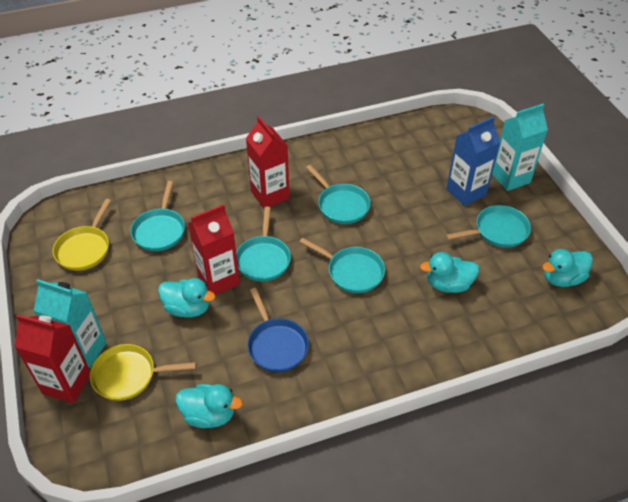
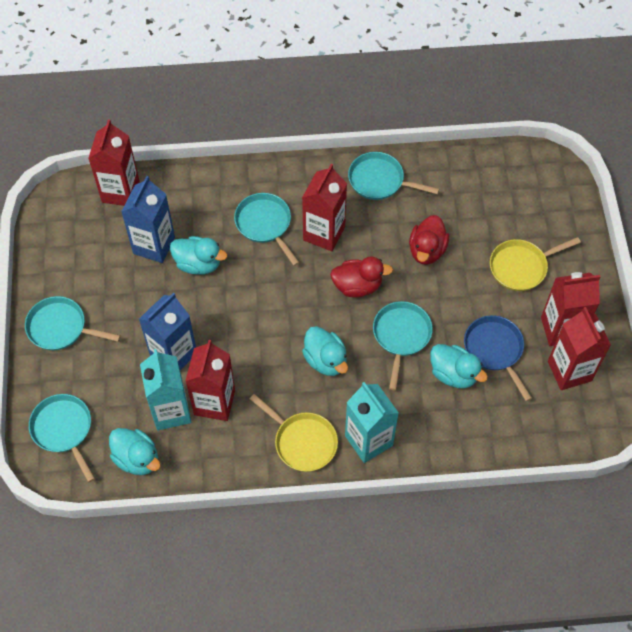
blue carton: [446,116,500,206] = 1 -> [121,176,175,263] [139,293,196,370] = 2
red carton: [14,314,90,403] [188,204,240,295] [246,116,289,208] = 3 -> [88,119,140,206] [185,340,235,421] [302,164,347,251] [541,272,600,346] [548,307,611,390] = 5
red duck: none = 0 -> [330,256,393,298] [409,215,449,265] = 2

